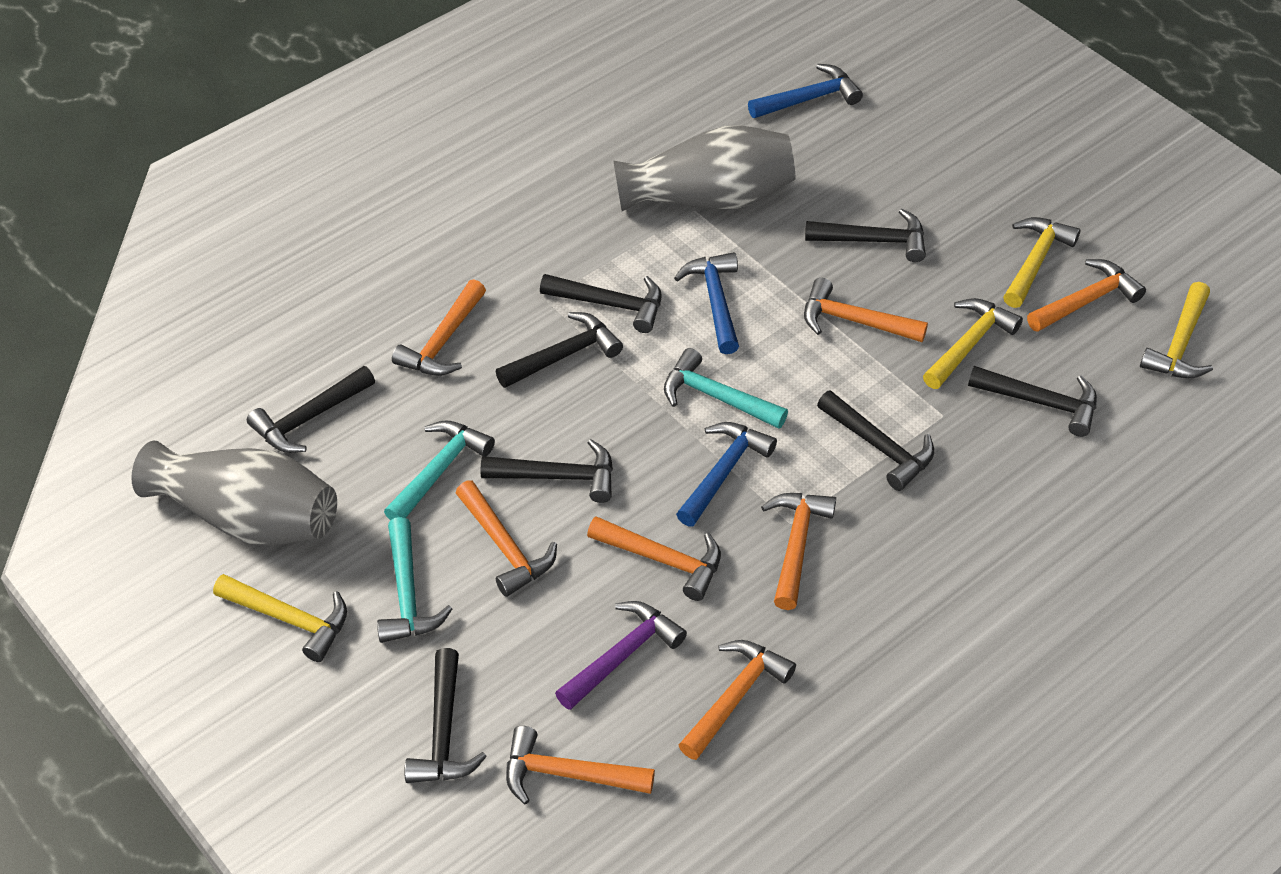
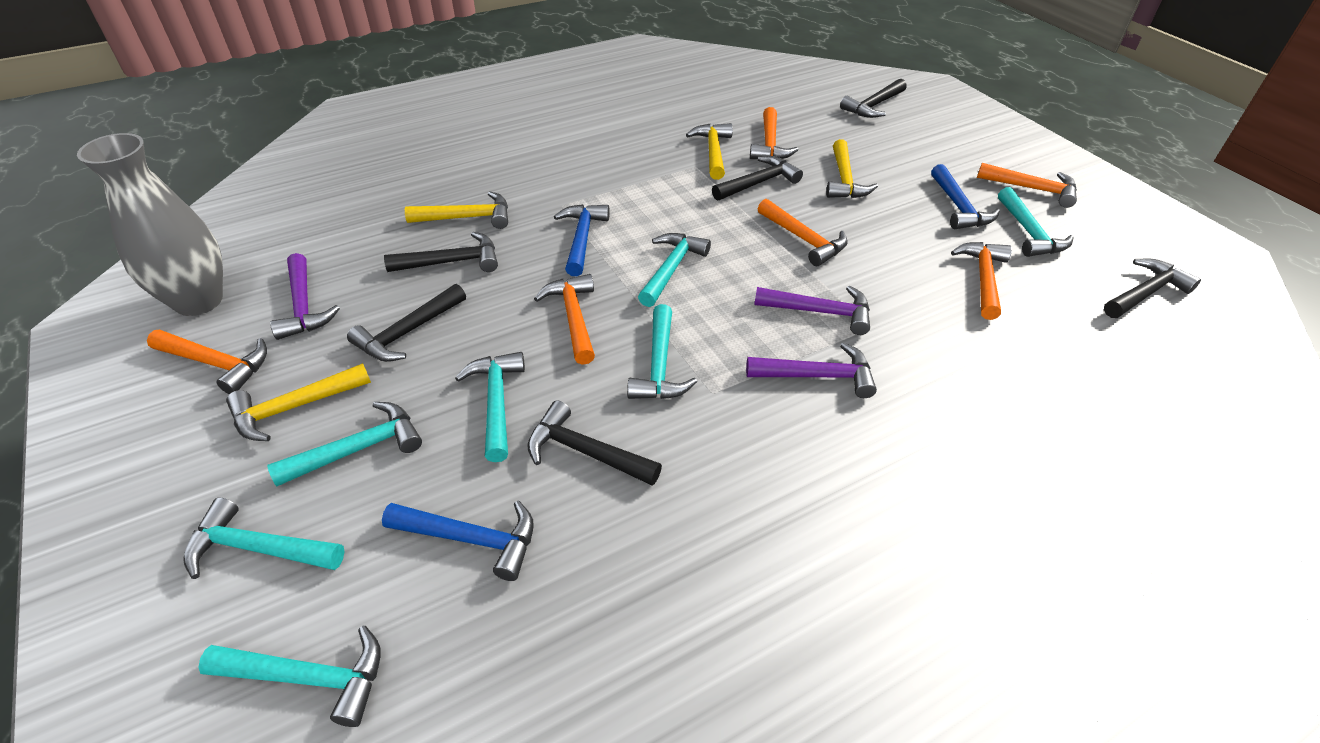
black hammer: [247,366,375,453] [405,648,487,783] [480,439,613,503] [496,312,623,388] [540,274,662,333] [805,209,926,262] [817,390,934,491] [968,366,1097,437] = 8 -> [347,284,466,362] [384,232,498,272] [527,400,662,485] [712,156,803,201] [840,79,907,118] [1104,259,1201,318] = 6
grey vase: [131,440,337,545] [613,125,795,211] = 2 -> [77,133,223,316] = 1
orange hammer: [392,279,486,376] [456,480,557,597] [506,726,655,805] [587,516,721,601] [679,640,796,760] [761,493,836,610] [804,278,928,342] [1027,259,1146,332] = 8 -> [147,330,267,394] [534,274,595,365] [750,107,798,159] [758,199,848,266] [951,242,1012,320] [977,163,1077,208] = 6
purple hammer: [555,601,687,710] = 1 -> [270,253,340,340] [746,342,877,398] [754,286,870,335] = 3
turquoise hammer: [377,517,452,643] [384,420,495,520] [664,348,788,429] = 3 -> [183,497,345,579] [198,626,381,727] [267,402,422,486] [455,352,525,462] [627,304,697,399] [638,233,711,307] [998,187,1073,257] = 7

